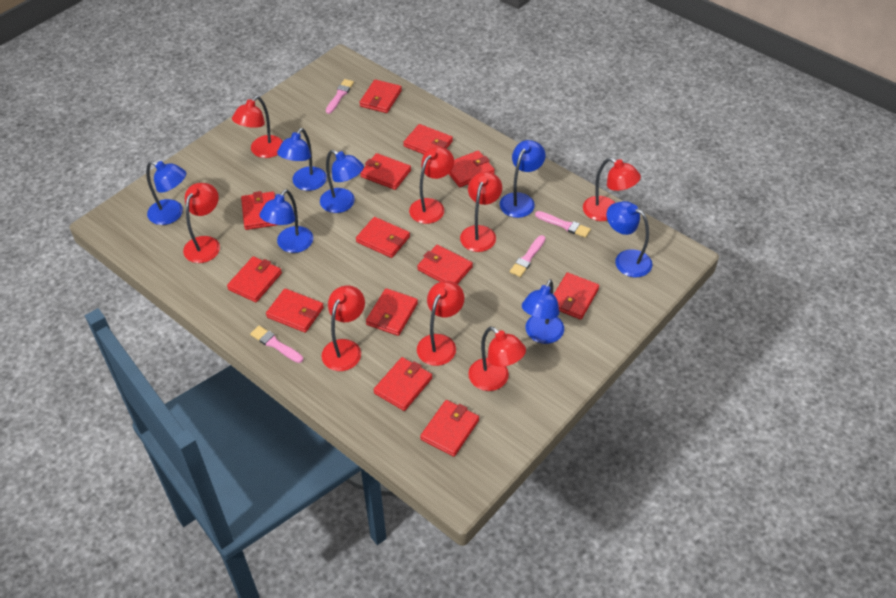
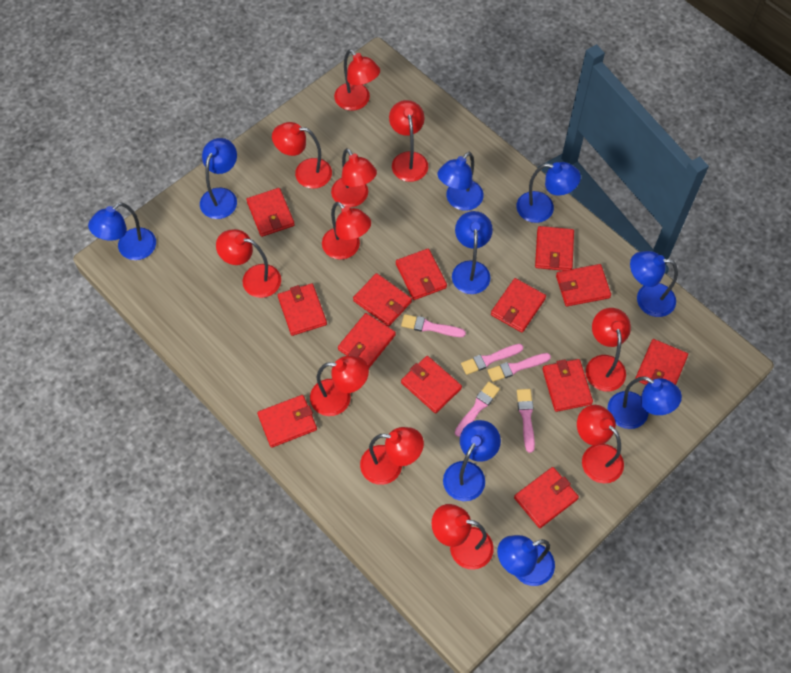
blue lamp: [146,161,186,225] [259,189,313,253] [277,128,327,191] [320,150,364,213] [500,140,546,218] [522,279,564,344] [607,201,653,277] = 7 -> [88,202,156,260] [200,138,237,219] [437,152,484,211] [443,420,501,501] [452,211,493,294] [497,535,555,586] [516,162,581,223] [608,376,682,429] [630,251,678,317] = 9
pink brush: [250,326,303,363] [326,79,354,114] [510,235,545,277] [535,211,591,238] = 4 -> [401,314,466,337] [455,382,500,437] [461,344,523,375] [487,353,551,382] [517,389,535,453] = 5
red lamp: [183,183,220,263] [232,96,283,158] [322,285,365,371] [409,147,454,224] [417,281,464,366] [460,172,502,252] [468,326,526,391] [583,158,641,221] = 8 -> [216,229,281,298] [272,122,332,189] [310,356,369,416] [322,202,371,260] [331,148,377,207] [334,49,380,111] [360,427,424,485] [389,100,428,182] [431,504,494,570] [577,405,624,483] [586,308,631,392] = 11

